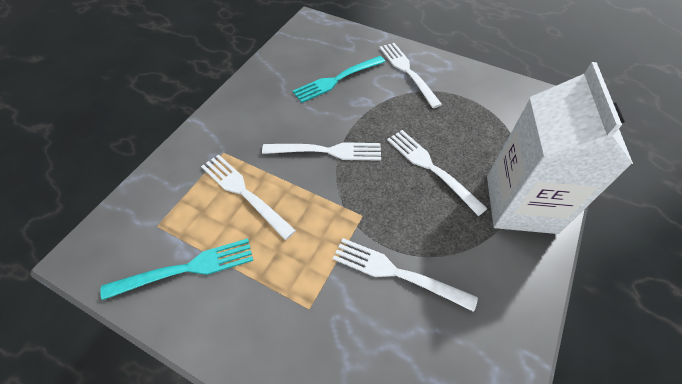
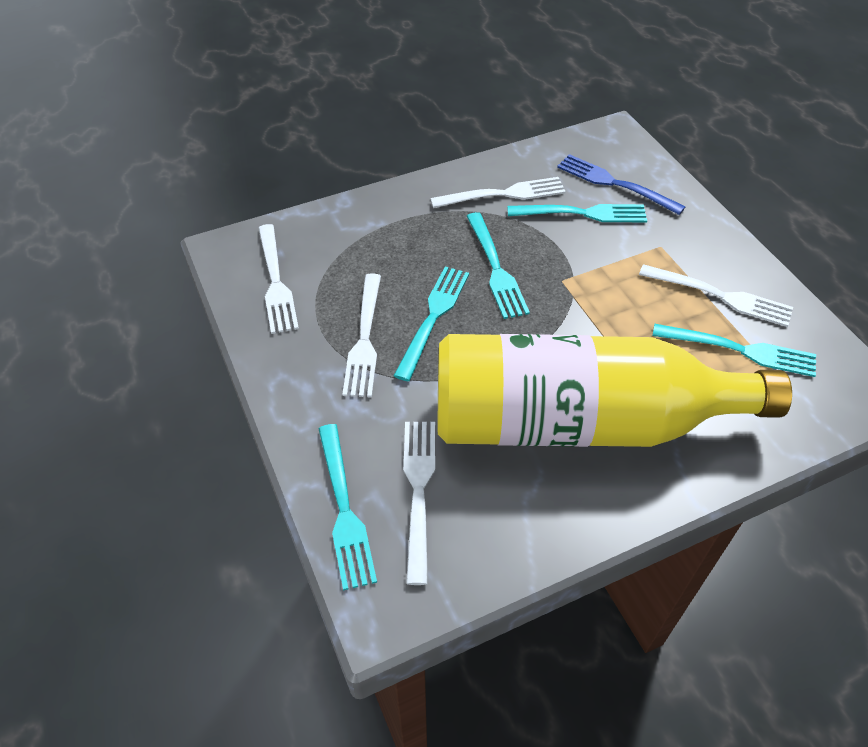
blue fork: none = 0 -> [557,154,686,215] = 1
turquoise fork: [100,238,253,300] [292,56,385,103] = 2 -> [318,424,377,591] [394,266,469,381] [467,212,530,319] [507,204,647,222] [652,324,816,377] = 5
white carton: [487,62,633,234] = 1 -> none = 0
yellow bottle: none = 0 -> [438,334,792,447] = 1

